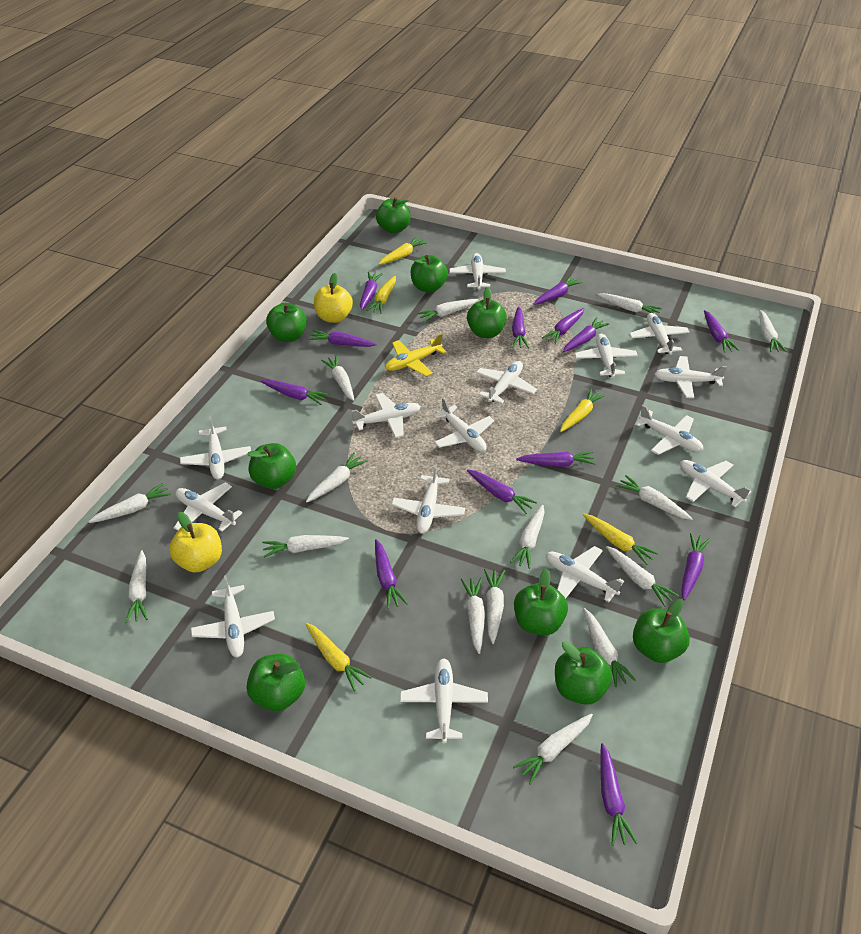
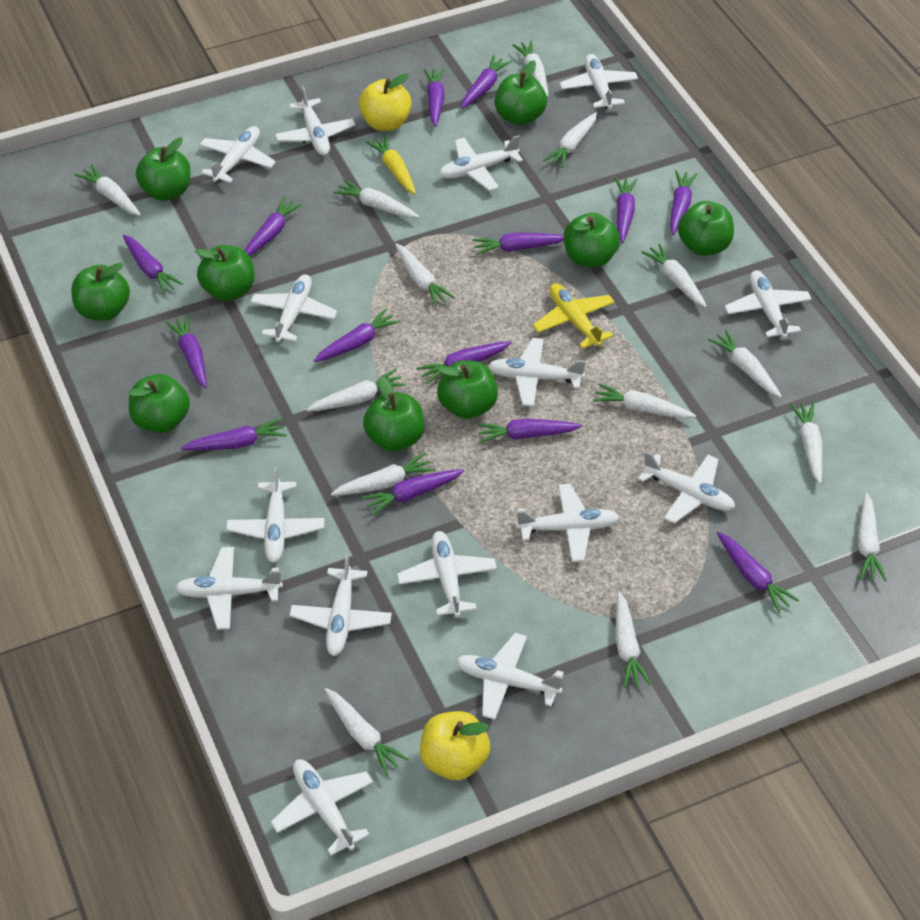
purple carrot: [261,379,329,405] [308,330,377,347] [360,272,383,310] [375,539,408,609] [467,470,537,514] [512,306,529,348] [516,451,596,467] [533,276,583,305] [542,308,584,344] [563,317,610,352] [600,743,637,846] [681,533,710,600] [704,310,739,353] = 13 -> [123,235,183,294] [165,315,207,388] [181,418,287,451] [245,197,303,256] [314,309,400,363] [362,469,464,516] [416,341,511,384] [423,68,445,127] [461,55,512,109] [472,232,564,255] [477,419,582,443] [615,177,637,243] [670,170,697,235] [717,532,799,613] = 14
white carrot: [88,483,171,523] [125,550,148,623] [262,535,349,558] [306,453,368,502] [321,355,354,401] [417,299,478,322] [461,578,485,654] [484,569,505,644] [510,505,545,569] [513,714,593,785] [583,608,636,687] [597,293,662,316] [606,546,679,607] [616,475,693,520] [760,310,787,352] = 15 -> [75,164,141,216] [307,369,406,411] [324,688,408,776] [331,453,435,496] [333,179,420,218] [395,243,455,307] [512,41,548,97] [543,112,597,168] [593,383,696,419] [615,591,651,688] [641,243,707,308] [708,330,782,398] [790,402,823,484] [858,493,887,581] = 14
yellow carrot: [306,623,372,691] [366,276,396,314] [379,237,427,265] [560,388,606,432] [583,514,658,565] = 5 -> [366,135,416,194] = 1

